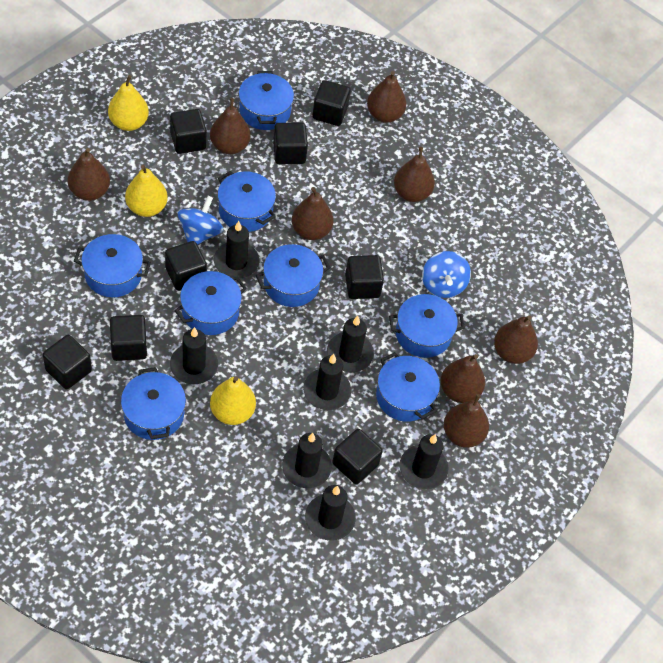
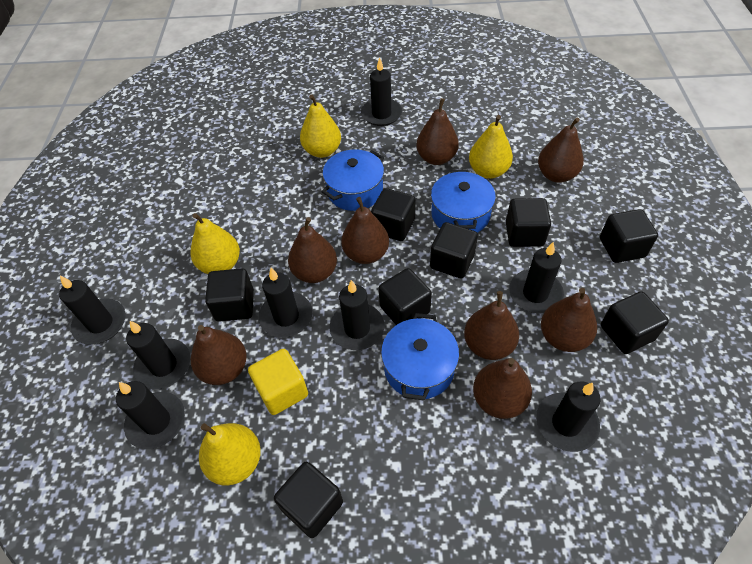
black candle: [170,327,218,384] [214,221,259,279] [282,433,332,488] [303,354,351,410] [305,485,356,541] [327,316,374,372] [400,434,448,489] = 7 -> [59,276,125,344] [116,381,185,449] [126,321,190,389] [259,268,312,338] [330,280,384,350] [361,57,402,126] [509,242,564,313] [536,381,601,452] = 8
blue pot: [74,234,151,297] [121,367,186,440] [175,271,247,335] [217,171,276,232] [239,71,294,130] [256,244,330,307] [376,352,440,422] [389,294,465,358] = 8 -> [322,150,384,211] [381,313,459,401] [431,170,496,233] = 3
blue spinning top: [178,196,223,245] [422,251,471,298] = 2 -> none = 0
yellow cube: none = 0 -> [248,349,308,415] = 1
yellow pear: [108,75,149,131] [125,165,168,217] [210,376,256,425] = 3 -> [190,213,240,274] [199,423,261,485] [300,94,341,158] [469,115,513,179] = 4

